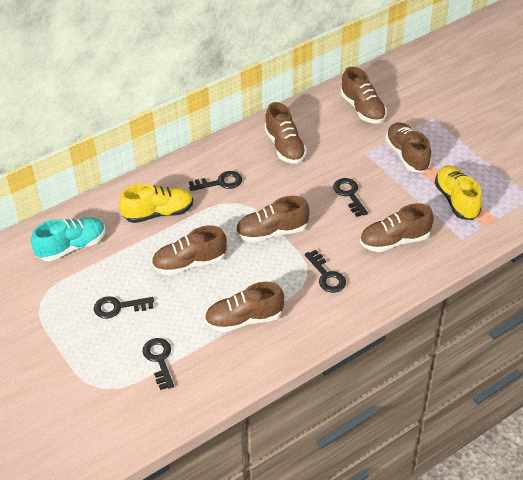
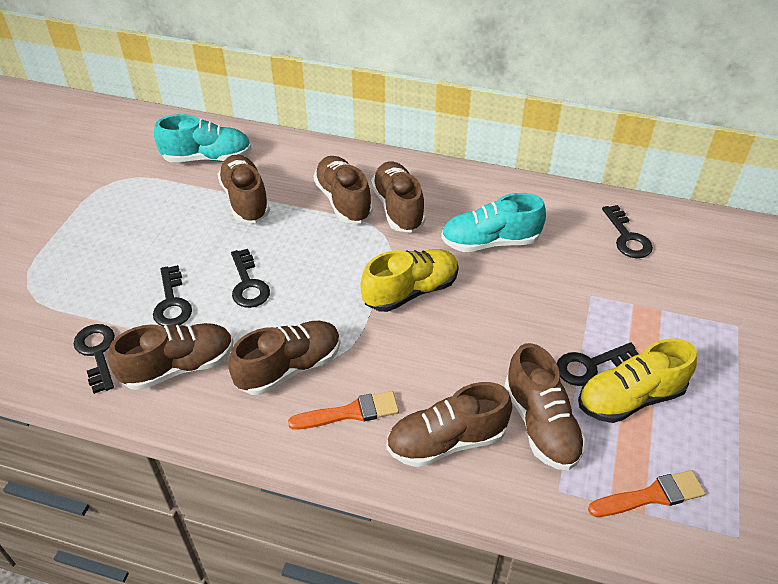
orange brush: none = 0 -> [288,391,399,430] [588,470,706,517] = 2
turquoise shoe: [31,217,105,261] = 1 -> [154,114,252,162] [441,193,546,252] = 2

